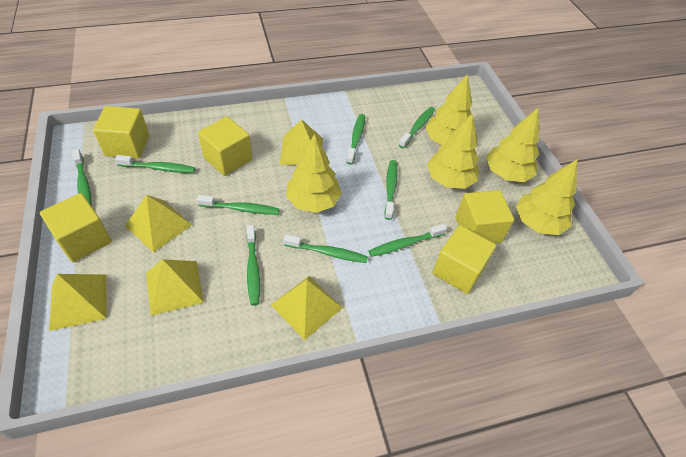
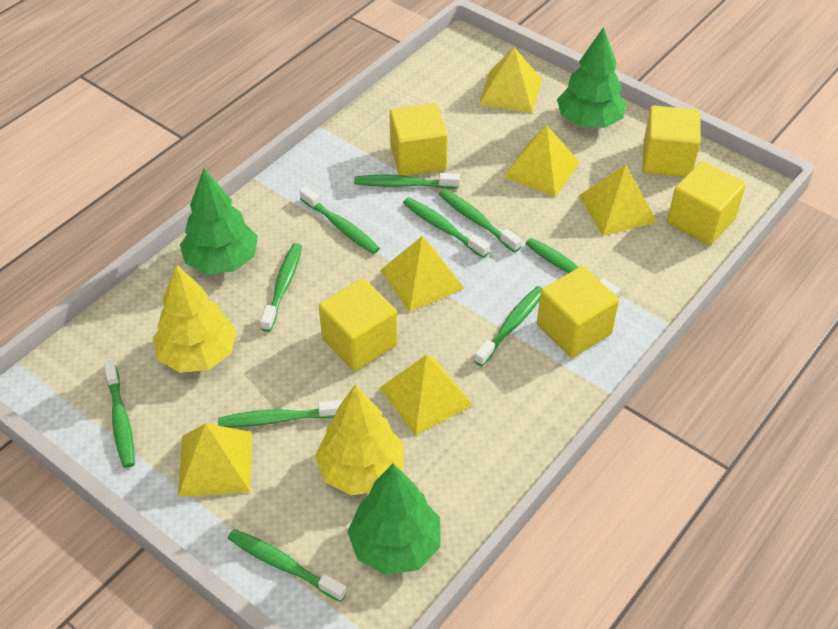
green toothbrush: [72,149,91,205] [115,155,195,173] [197,195,279,215] [247,225,260,305] [283,234,368,263] [346,114,365,165] [369,224,447,257] [385,160,397,220] [399,107,435,148] = 9 -> [104,359,135,468] [218,400,342,427] [228,529,347,602] [260,243,302,332] [299,186,380,254] [354,173,460,189] [403,197,489,258] [439,189,522,253] [474,286,542,366] [526,238,620,297] = 10
green tree: none = 0 -> [180,169,258,275] [347,464,441,575] [557,27,626,128] = 3
yellow pyramid: [49,274,107,331] [125,195,192,253] [146,259,204,316] [271,276,342,340] [280,119,323,165] = 5 -> [178,423,252,497] [380,236,465,312] [380,355,472,436] [479,47,542,113] [503,125,580,197] [579,165,657,236] = 6
yellow tree: [286,134,342,213] [425,74,472,145] [427,113,479,189] [486,108,539,182] [516,159,577,235] = 5 -> [153,264,237,373] [315,384,404,495] = 2

